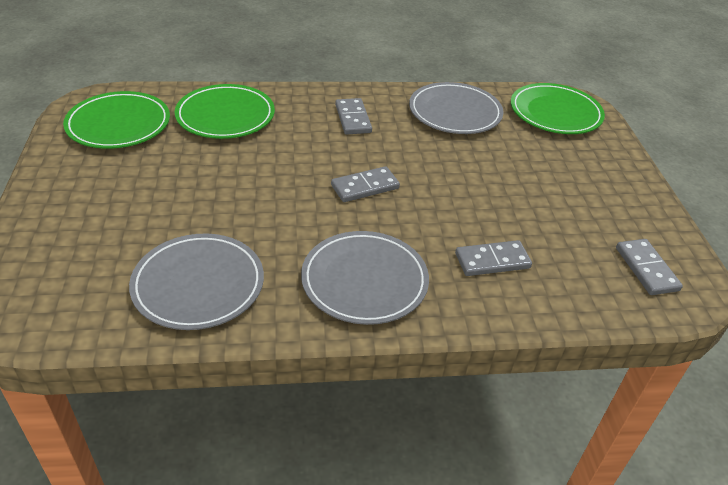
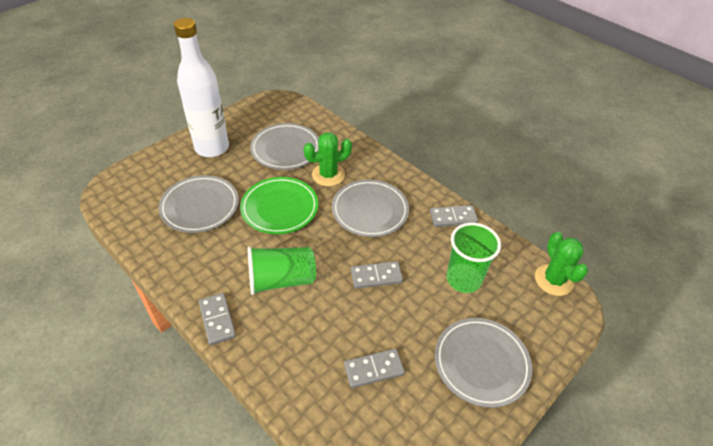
green cactus: none = 0 -> [304,132,352,186] [535,232,588,296] = 2
green cup: none = 0 -> [248,246,316,295] [446,223,501,293] = 2
green plate: [63,91,170,149] [175,84,275,139] [511,83,605,134] = 3 -> [240,177,318,234] = 1
grey plate: [129,234,264,330] [301,231,429,325] [409,82,503,134] = 3 -> [159,175,239,233] [250,123,319,170] [332,179,409,237] [435,318,532,408] = 4
white bottle: none = 0 -> [174,18,229,157] = 1

